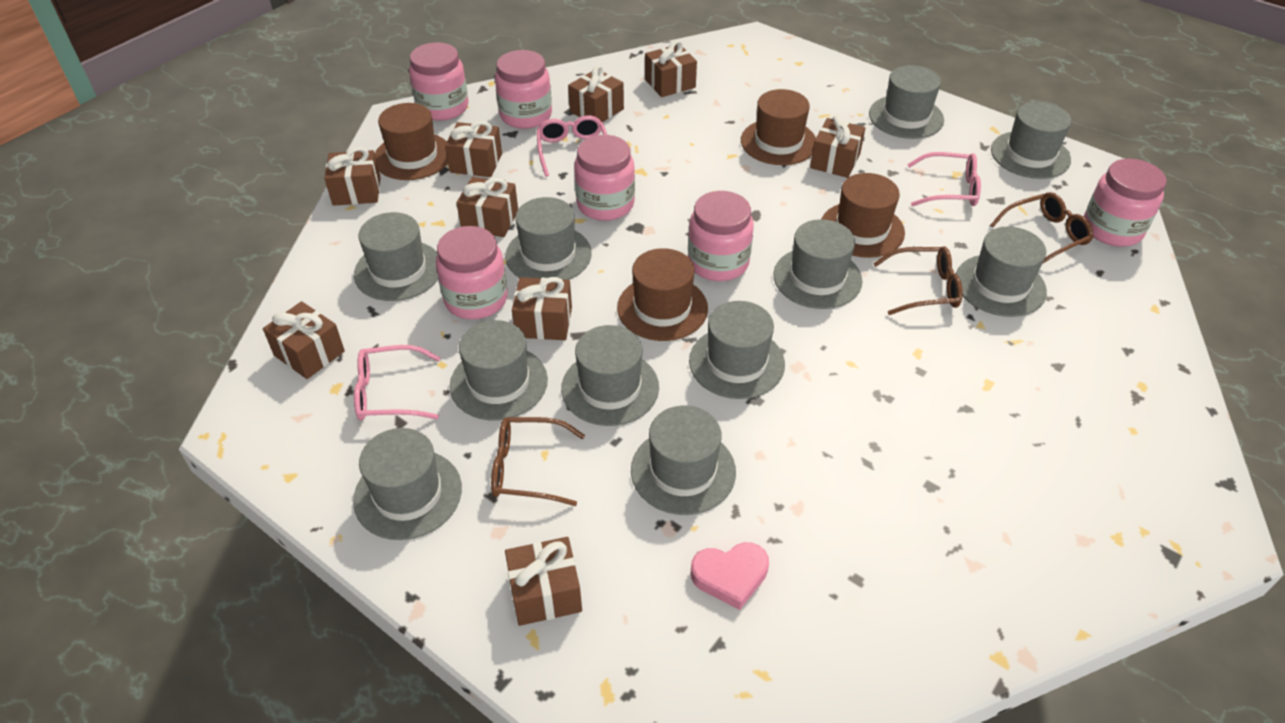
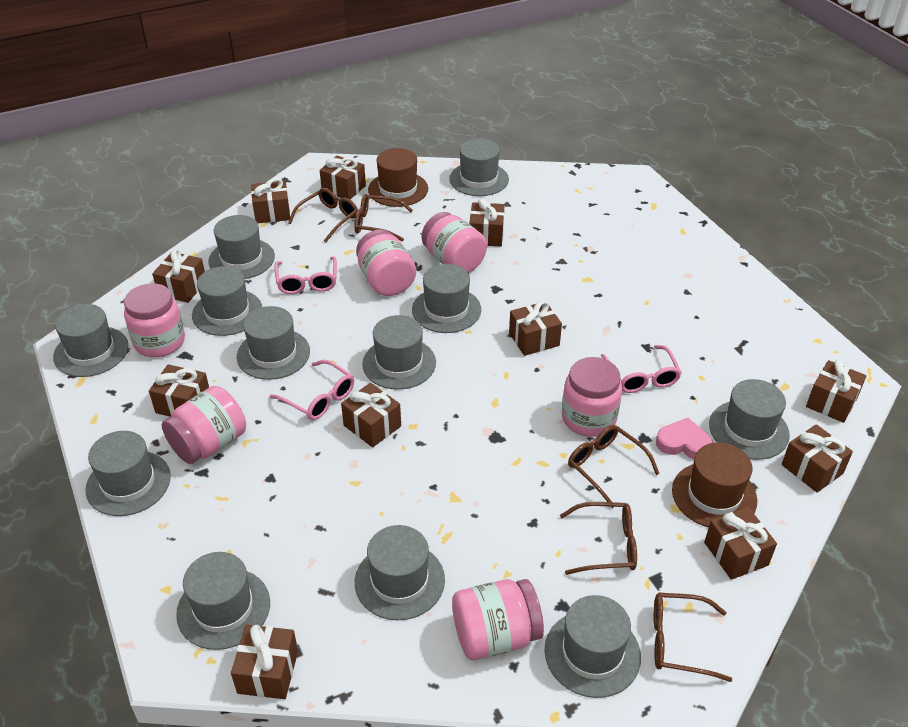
brown gift: [263,301,345,379] [324,147,381,206] [445,121,502,177] [456,177,518,237] [505,537,582,626] [512,277,572,340] [568,65,624,122] [645,40,697,97] [810,115,865,178] = 9 -> [149,364,209,417] [152,249,205,303] [231,625,298,699] [251,178,290,223] [320,156,366,199] [341,383,401,447] [469,198,504,247] [509,300,562,356] [704,507,777,580] [782,424,853,493] [806,360,866,423] = 11
brown glasses: [491,417,585,506] [873,246,963,315] [990,192,1093,264] = 3 -> [288,188,358,242] [354,194,413,241] [560,502,637,575] [568,425,660,508] [654,592,732,682] = 5
brown hat: [375,103,448,180] [617,248,708,341] [741,89,816,165] [821,173,905,258] = 4 -> [368,148,428,207] [672,442,757,527] = 2
grey hat: [353,428,462,540] [354,212,438,301] [450,320,548,420] [505,197,592,280] [561,325,659,426] [631,405,736,515] [689,301,785,399] [773,219,862,309] [869,65,944,139] [956,227,1047,317] [991,102,1071,179] = 11 -> [53,304,128,377] [85,431,171,516] [176,552,270,650] [192,266,262,336] [208,215,275,279] [237,306,310,380] [355,525,445,620] [362,315,436,390] [412,264,481,333] [449,138,509,196] [545,595,641,698] [709,379,790,460] = 12

